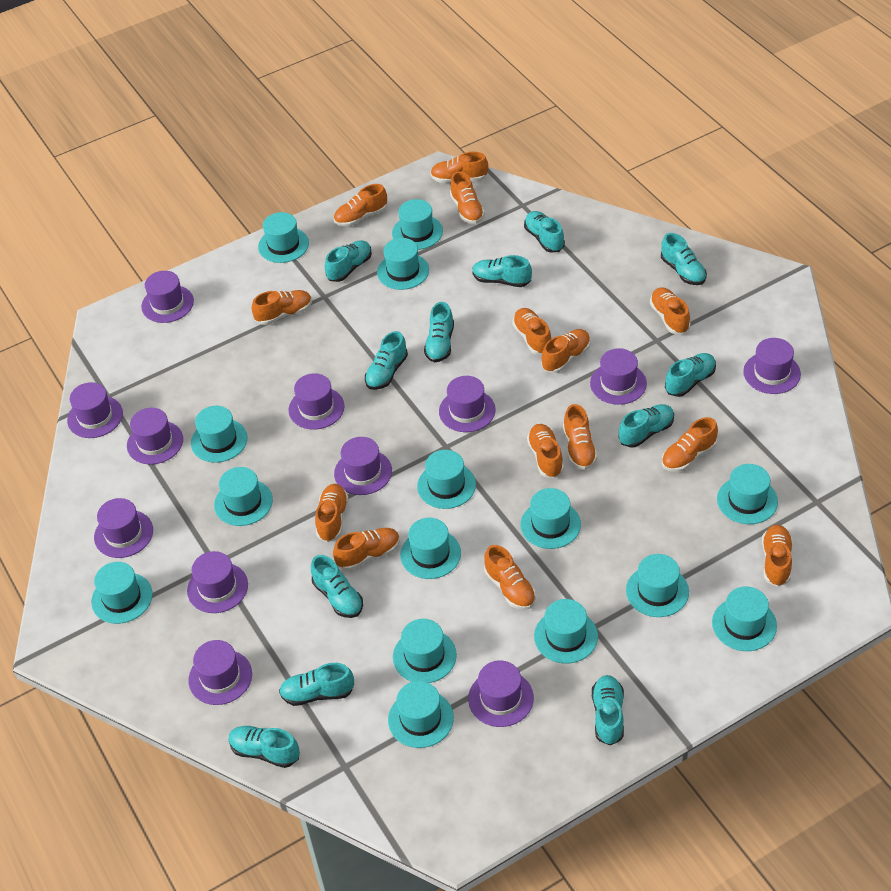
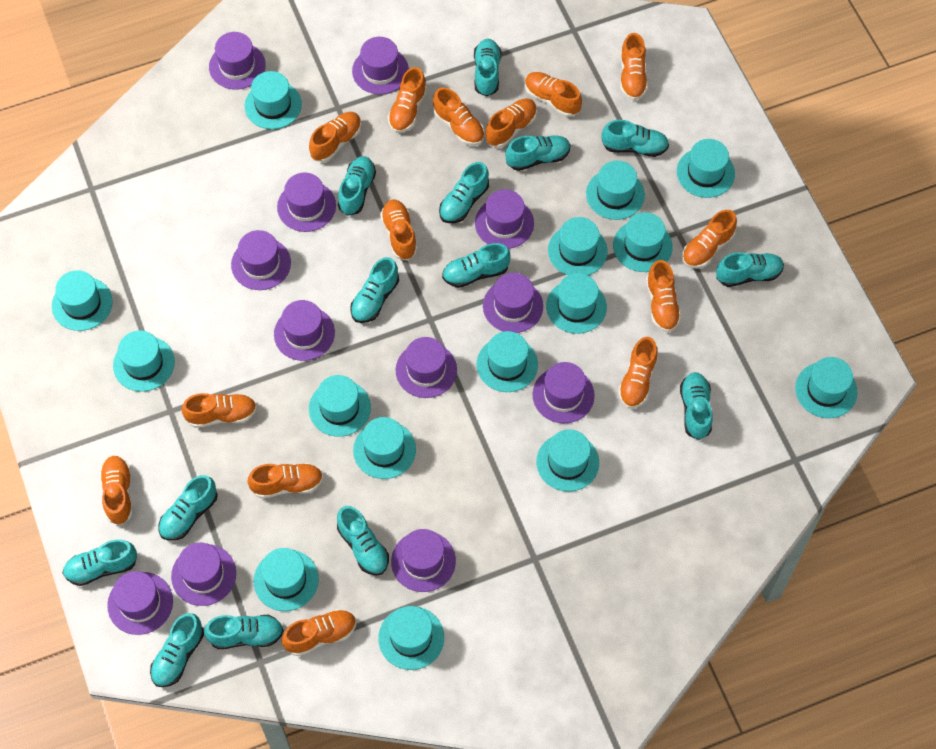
turquoise shoe: [228,726,300,768] [279,663,354,706] [311,555,363,618] [325,240,372,282] [365,331,408,390] [424,302,454,363] [472,255,532,287] [524,211,565,253] [592,675,624,745] [619,404,674,448] [661,233,707,285] [665,353,716,397] = 12 -> [62,539,137,586] [150,613,204,687] [159,475,218,541] [204,615,284,649] [337,506,389,576] [338,156,376,216] [350,257,399,323] [439,162,489,223] [442,243,511,288] [474,39,501,97] [505,135,571,171] [602,120,669,157] [680,372,713,440] [716,252,784,287] = 14

